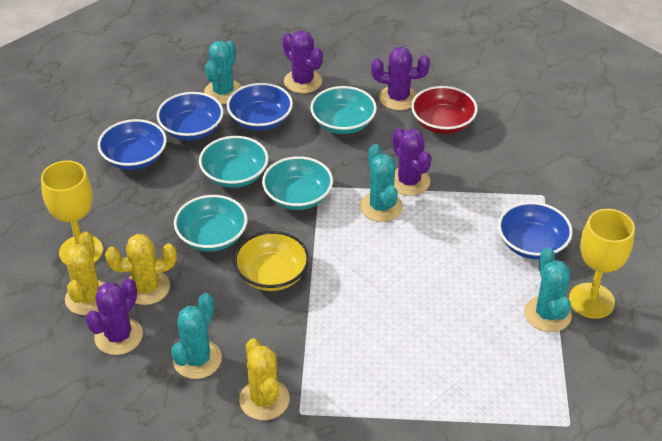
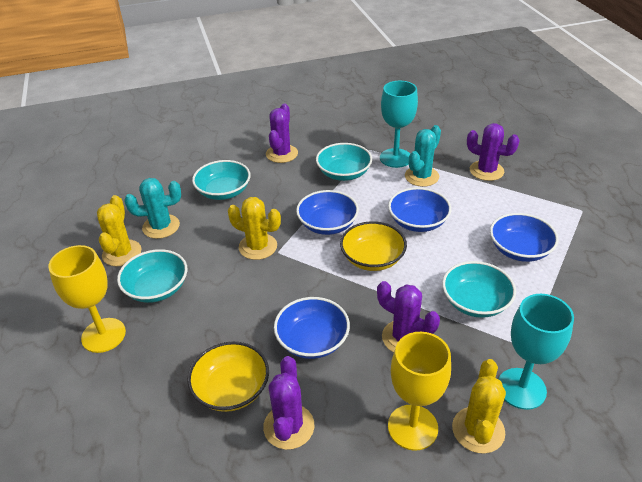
red bowl: [411,86,478,134] = 1 -> none = 0
turquoise cactus: [171,293,222,379] [204,41,242,104] [360,144,403,222] [524,247,572,332] = 4 -> [124,178,181,239] [405,125,441,187] = 2
turquoise goblet: none = 0 -> [380,81,418,168] [498,294,574,410] = 2
yellow bowl: [234,231,310,291] = 1 -> [187,341,269,412] [340,221,407,271] = 2

